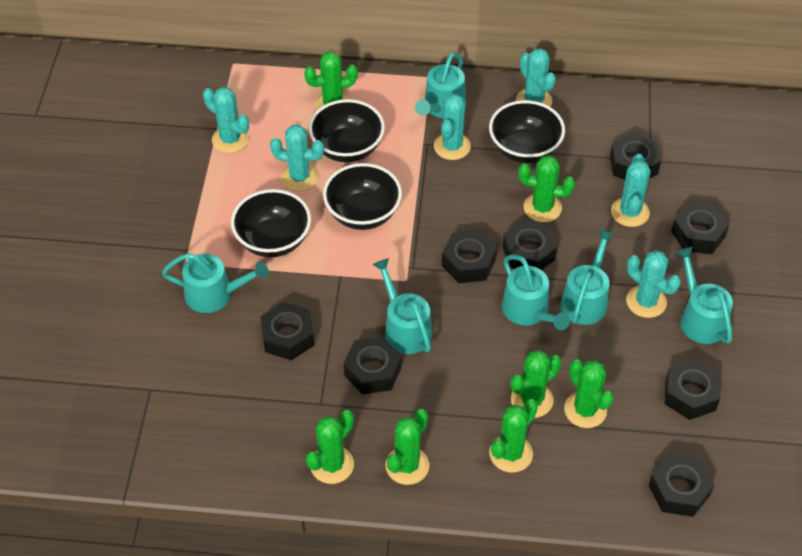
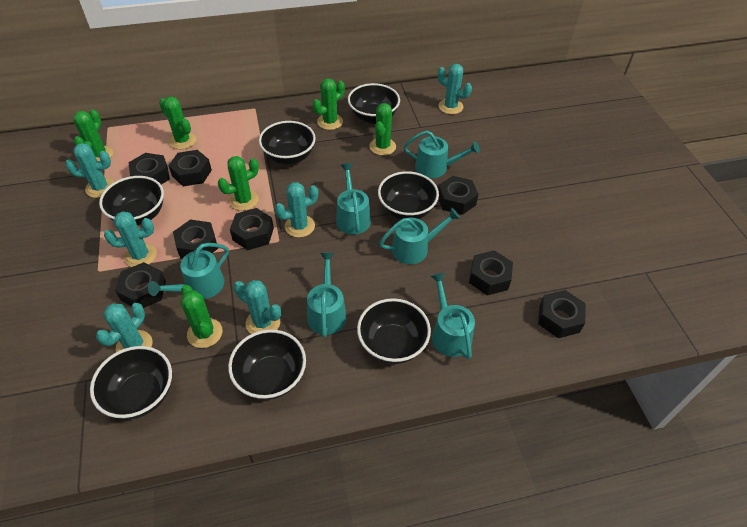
black bowl: [231,189,311,258] [309,99,385,162] [323,163,402,230] [489,100,565,163] = 4 -> [90,346,172,419] [99,176,164,225] [228,329,306,400] [259,121,316,165] [348,83,400,124] [357,298,431,364] [378,171,439,220] = 7
green cactus: [304,51,358,110] [306,410,354,484] [385,409,430,485] [489,399,538,473] [510,350,561,418] [518,155,575,222] [564,359,614,428] = 7 -> [73,109,113,161] [159,97,196,149] [181,285,222,348] [218,156,259,211] [313,78,345,130] [369,103,396,156] = 6

